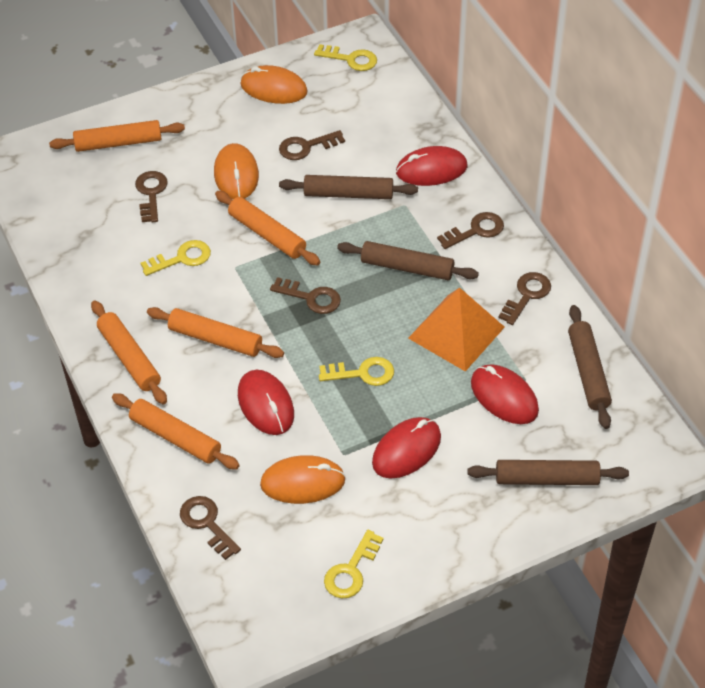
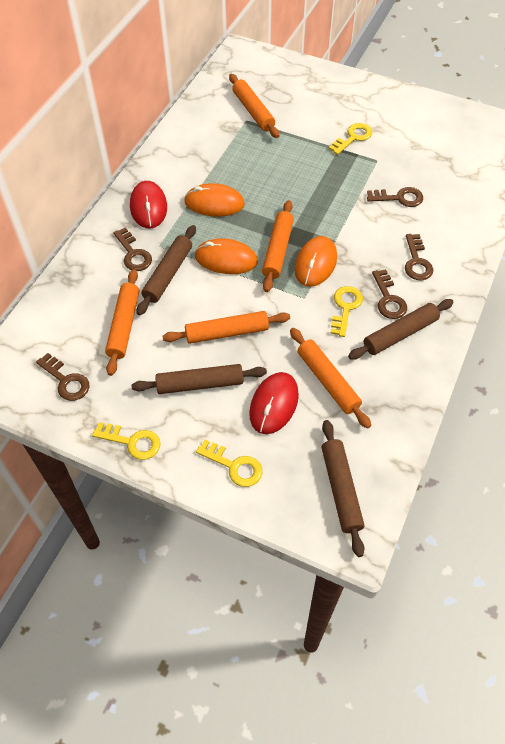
brown key: [135,171,168,222] [180,496,241,560] [270,277,341,314] [279,130,345,160] [437,212,504,249] [498,272,551,325] = 6 -> [36,353,90,401] [113,227,152,271] [367,187,423,207] [372,269,407,319] [405,234,433,280] = 5
orange pyramid: [408,287,505,372] = 1 -> none = 0
red mouse: [238,370,294,435] [372,417,441,478] [396,146,468,186] [471,364,539,424] = 4 -> [130,181,167,228] [249,372,299,434] = 2

